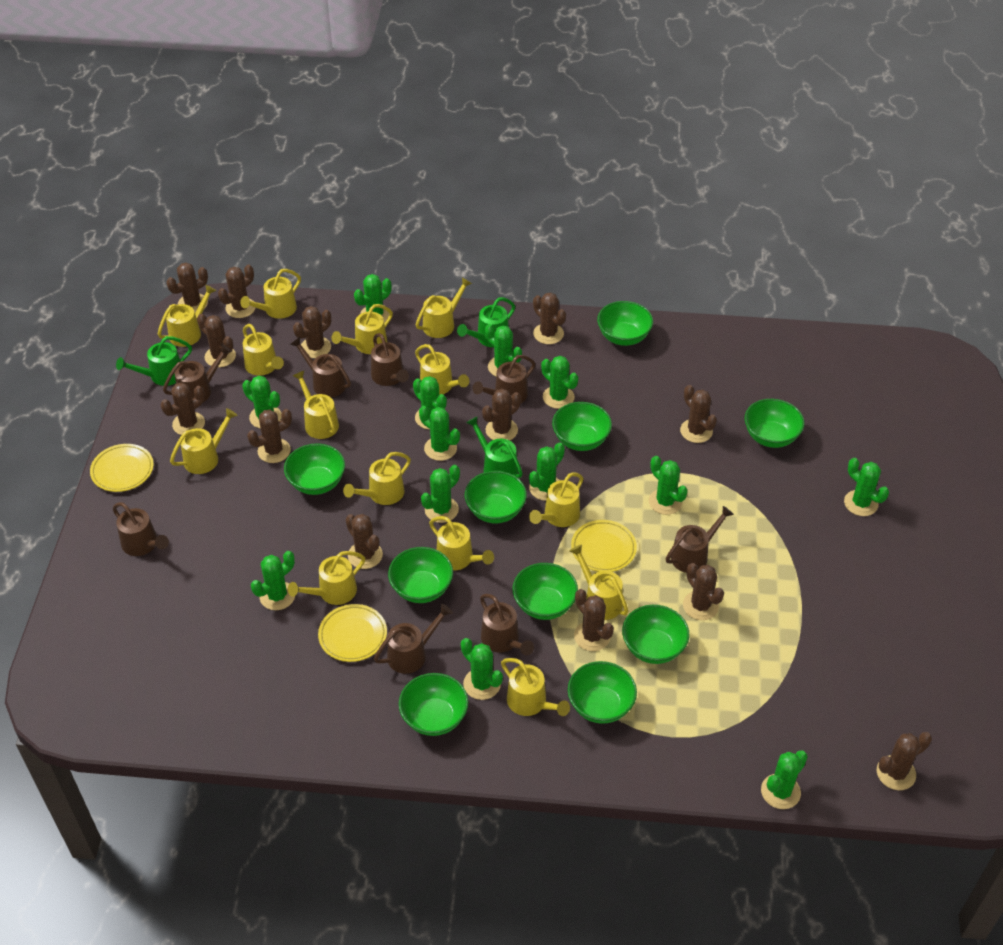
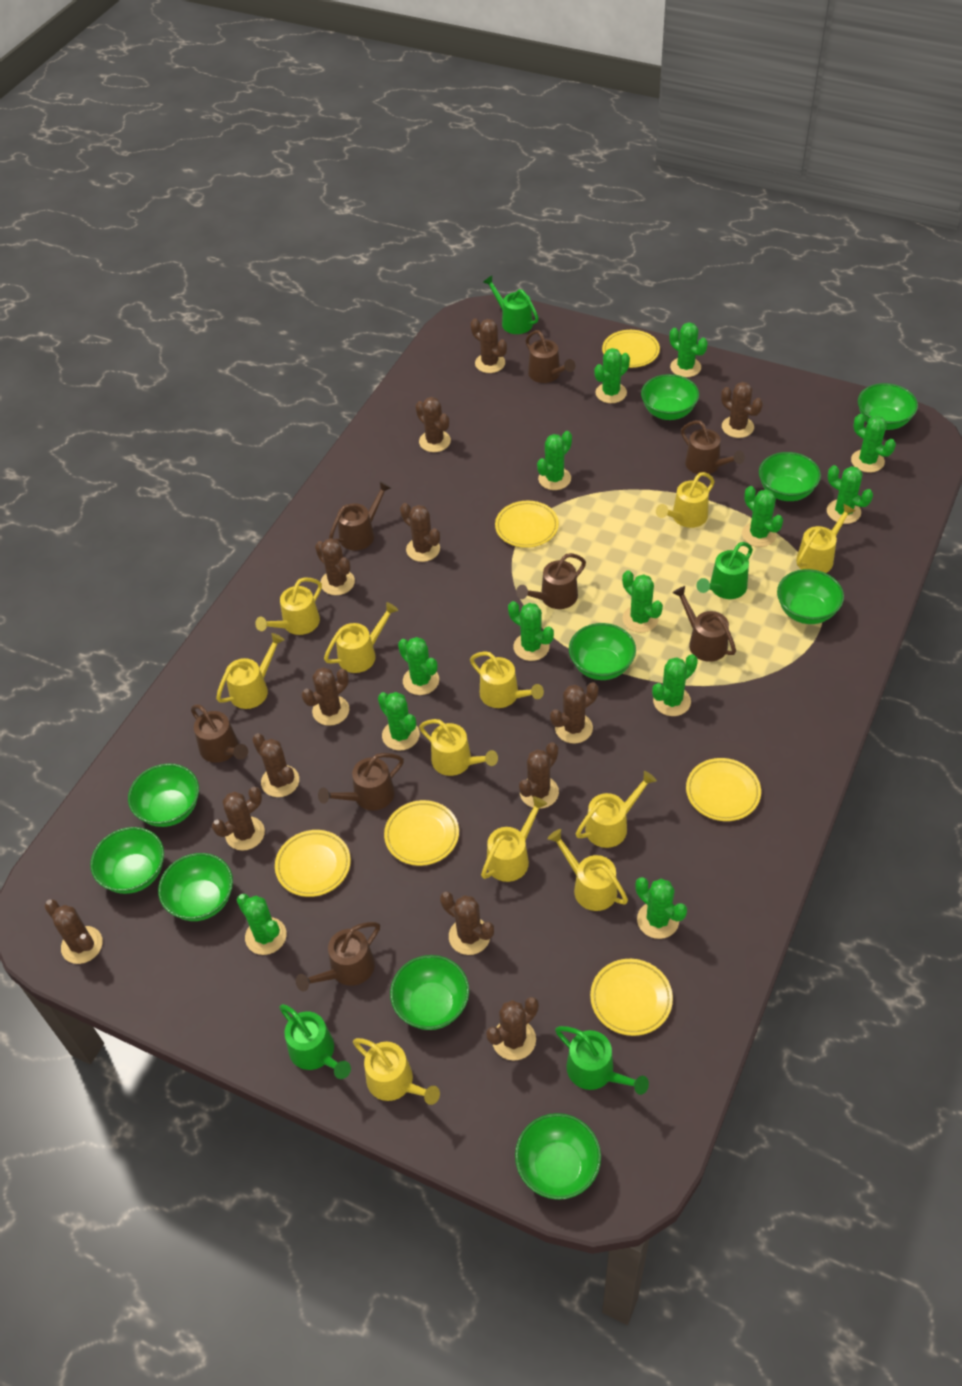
green watering can: [116,336,192,386] [457,297,515,347] [466,416,523,478] = 3 -> [279,1004,351,1079] [483,276,539,334] [555,1026,649,1095] [696,542,753,599] = 4
yellow plate: [90,444,154,492] [318,604,387,662] [571,520,637,572] = 3 -> [275,830,351,897] [384,800,459,866] [495,501,559,548] [590,959,673,1036] [602,330,660,368] [686,758,761,821] = 6
yellow watering can: [158,285,216,347] [170,408,238,474] [240,269,301,319] [243,324,284,376] [288,551,365,605] [293,371,339,439] [331,304,393,354] [343,452,411,505] [415,277,472,338] [415,344,469,395] [429,516,494,570] [501,658,570,716] [529,472,584,527] [569,544,628,620] = 14 -> [216,633,285,709] [255,577,322,635] [324,602,398,673] [353,1038,440,1105] [419,719,498,776] [470,651,544,708] [481,796,547,882] [548,829,628,911] [576,771,657,848] [656,472,715,528] [796,504,855,573] = 11

